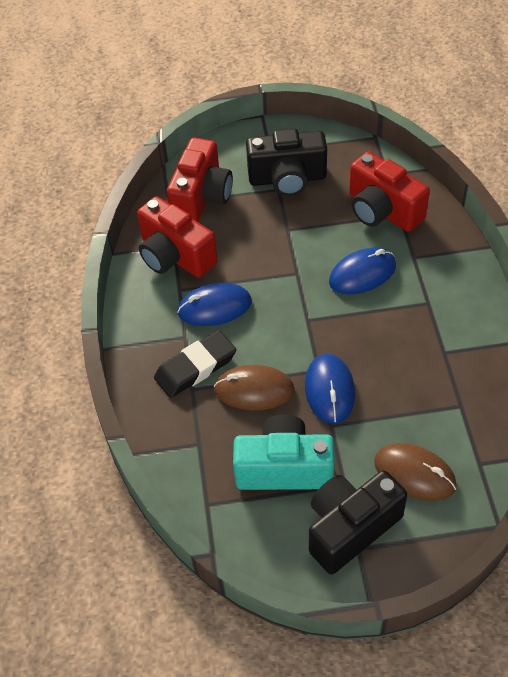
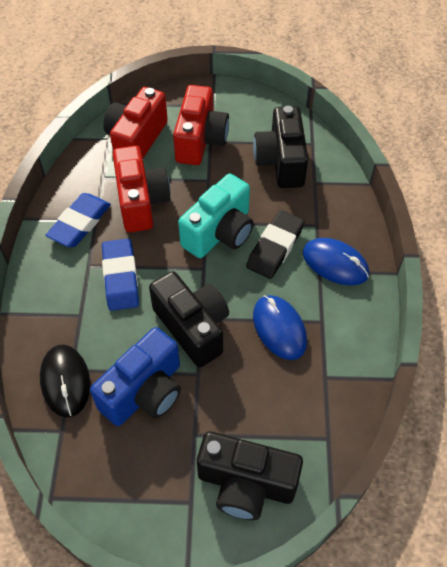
black camera: [246,129,327,196] [309,470,407,574] = 2 -> [149,271,229,367] [197,431,303,520] [253,106,308,188] = 3
black mouse: none = 0 -> [40,344,90,417] = 1
blue camera: none = 0 -> [90,327,181,426] = 1
blue eraser: none = 0 -> [45,193,111,247] [102,239,139,311] = 2
blue mouse: [177,283,252,326] [305,354,355,424] [329,248,396,295] = 3 -> [253,295,307,360] [303,238,369,285] = 2
brown mouse: [214,365,295,410] [374,443,457,501] = 2 -> none = 0

